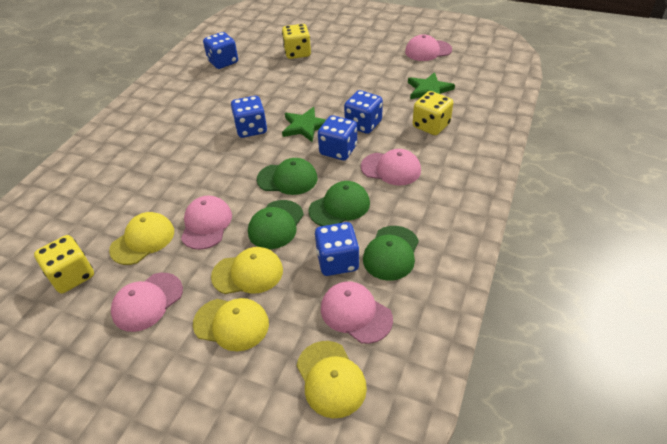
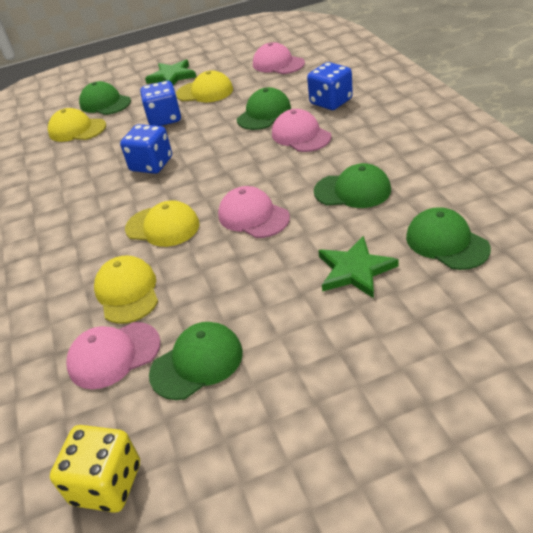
blue dice: [203,32,238,69] [231,96,267,138] [315,222,359,276] [318,115,357,160] [344,90,383,134] = 5 -> [120,124,172,174] [140,81,181,126] [307,62,353,110] = 3
green cap: [248,200,304,249] [257,158,317,195] [308,181,370,226] [363,226,419,281] = 4 -> [79,81,131,115] [149,322,243,400] [237,87,291,130] [314,163,391,208] [406,207,491,270] = 5
pink cap: [111,273,183,332] [181,196,232,250] [321,282,393,344] [361,149,421,186] [405,34,452,61] = 5 -> [66,322,161,389] [218,186,290,238] [253,42,305,74] [272,109,332,152] = 4
yellow dice: [34,235,94,293] [282,24,311,59] [413,91,453,135] = 3 -> [50,425,140,513] = 1

